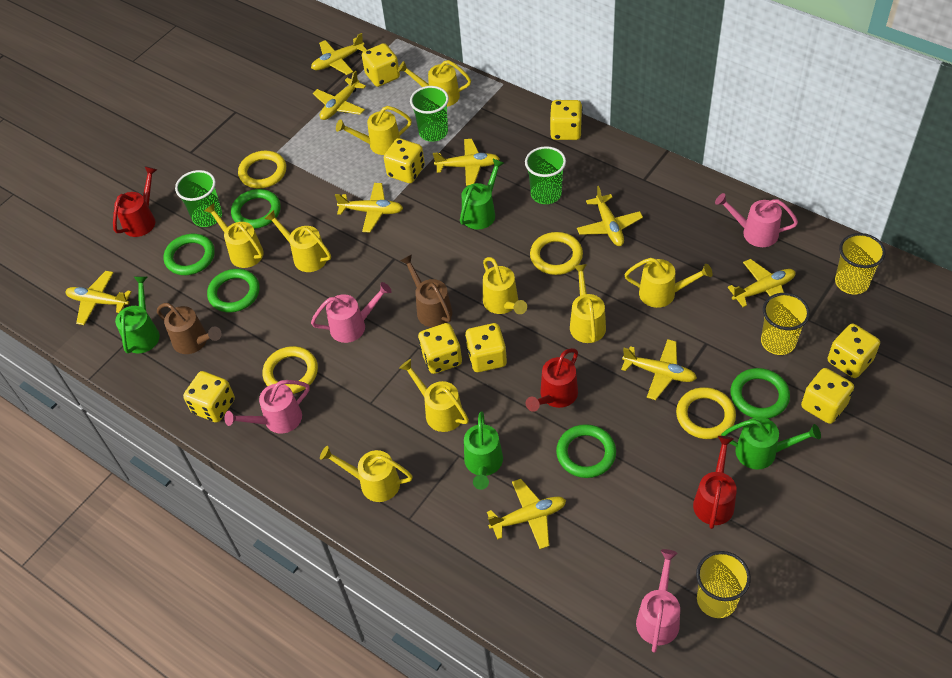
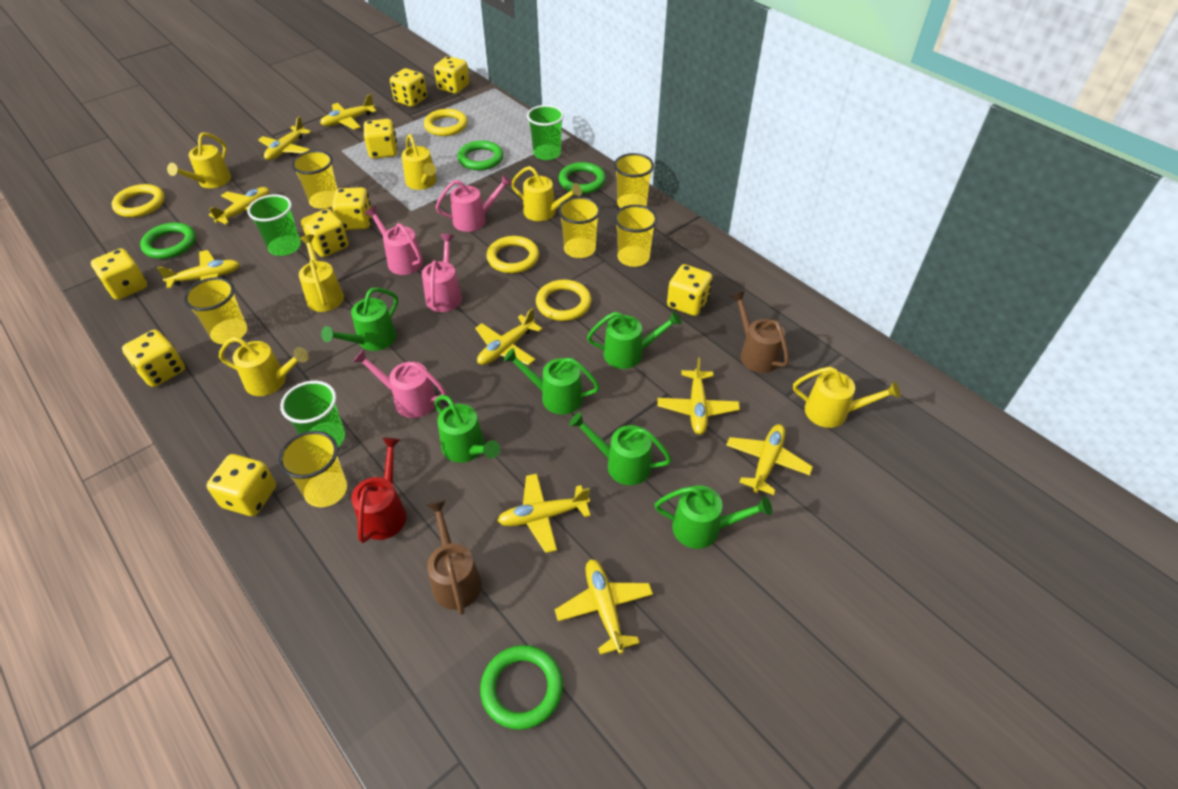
green ring: [163,234,215,275] [207,269,260,312] [231,189,281,229] [556,424,616,478] [731,368,790,419] = 5 -> [140,222,196,259] [457,140,503,170] [480,645,563,730] [559,162,606,194] = 4
green watering can: [115,276,160,354] [460,159,504,230] [464,411,503,490] [721,417,821,469] = 4 -> [321,287,398,351] [434,395,500,463] [503,348,600,414] [569,412,672,485] [587,311,682,369] [655,485,772,549] = 6
red watering can: [113,166,157,237] [526,348,578,412] [693,436,737,529] = 3 -> [351,437,406,543] = 1
yellow cup: [696,551,751,618] [761,293,810,355] [835,233,886,294] = 3 -> [184,277,247,344] [278,431,347,507] [292,150,337,209] [558,197,601,258] [614,153,654,208] [614,205,658,267] = 6
yellow dice: [183,371,235,423] [362,43,400,87] [384,138,425,183] [418,323,462,374] [465,323,507,372] [550,100,583,140] [801,368,854,424] [828,324,880,378] = 8 -> [91,248,147,300] [122,330,185,387] [206,454,276,516] [301,209,349,257] [332,187,372,230] [364,119,398,159] [390,68,427,107] [434,56,469,94] [667,264,713,316] = 9
yellow watering can: [204,203,264,268] [265,210,331,272] [320,446,413,502] [336,106,412,155] [398,60,471,107] [399,359,469,432] [483,257,527,314] [570,264,606,343] [625,258,712,308] = 9 -> [167,132,231,188] [219,336,309,396] [299,235,344,312] [402,134,437,190] [511,166,582,221] [793,367,900,428] = 6

